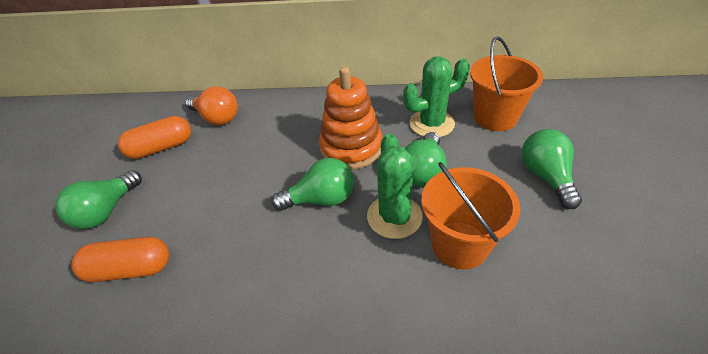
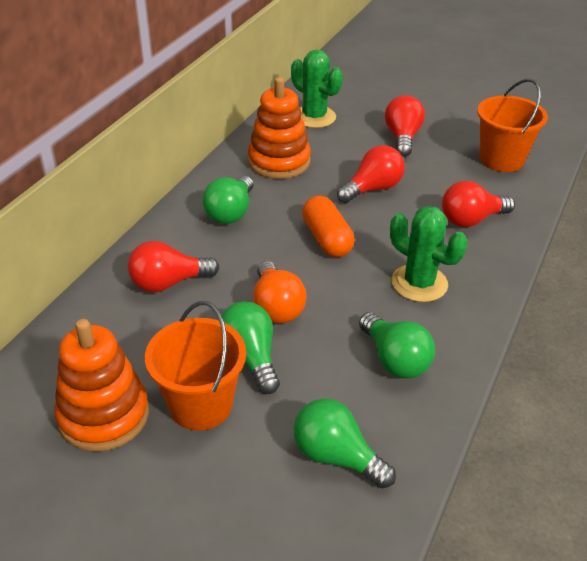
orange capsule: [71,237,169,282] [118,116,191,159] = 2 -> [302,196,355,257] = 1
orange stacking toy: [319,67,383,170] = 1 -> [54,319,149,452] [248,77,311,179] = 2
red light bulb: none = 0 -> [128,241,219,292] [337,145,405,203] [385,95,425,157] [442,181,515,227] = 4

